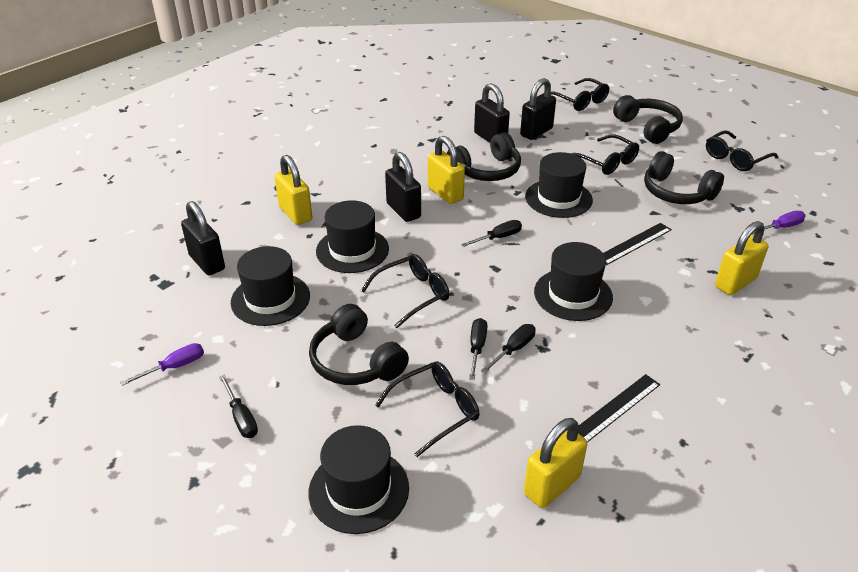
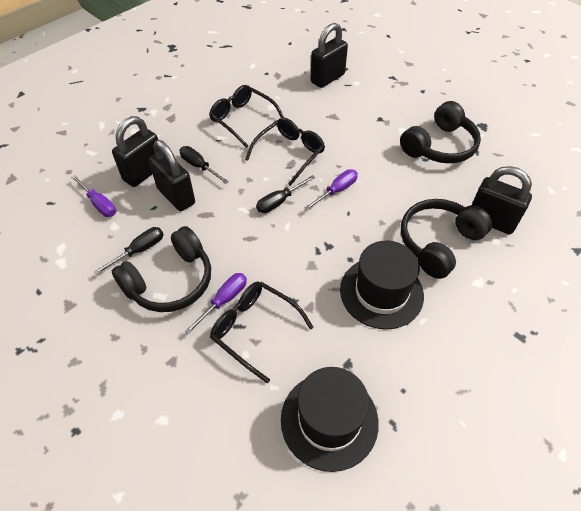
black glasses: [361,254,449,328] [375,362,479,457] [550,78,610,111] [571,134,639,175] [706,130,778,171] = 5 -> [209,85,284,148] [210,281,314,384] [245,117,325,186] = 3
black hat: [231,246,310,326] [308,425,409,534] [316,200,389,273] [525,152,593,218] [534,242,613,321] = 5 -> [281,367,379,472] [340,241,424,329] = 2
black headphones: [309,304,409,385] [447,132,521,181] [613,95,683,144] [644,151,724,204] = 4 -> [112,226,211,312] [400,101,481,163] [401,199,493,279] = 3
black ruler: [578,374,660,442] [603,223,672,265] = 2 -> none = 0
black screwdriver: [219,375,258,438] [461,220,522,247] [469,318,488,380] [481,324,536,374] = 4 -> [94,227,164,275] [179,146,229,184] [256,175,315,213] = 3
purple screwdriver: [120,343,204,386] [753,211,806,234] = 2 -> [71,175,116,217] [185,273,247,335] [305,169,358,210] = 3
yellow padlock: [275,155,312,225] [428,136,465,204] [524,418,587,508] [715,221,768,295] = 4 -> none = 0

